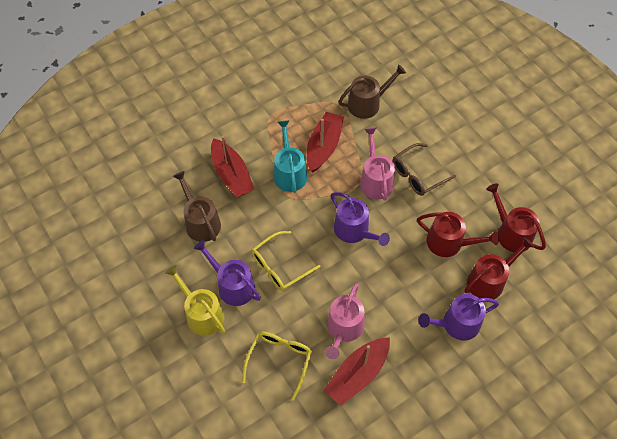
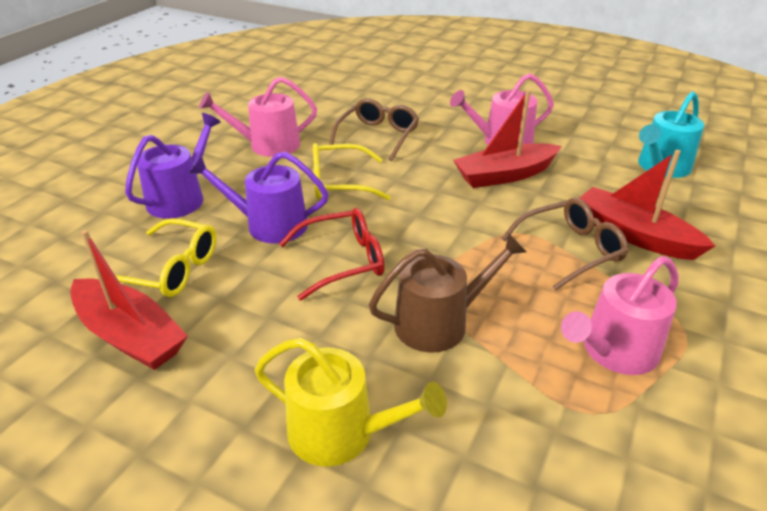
brown glasses: [393,143,456,196] = 1 -> [329,98,419,161] [501,198,629,291] = 2
brown watering can: [173,171,221,242] [338,64,406,119] = 2 -> [369,233,526,353] = 1
pink watering can: [325,284,364,359] [360,128,395,201] = 2 -> [199,77,317,157] [450,73,554,145] [561,256,679,375] = 3
purple watering can: [194,240,261,306] [331,192,390,246] [418,294,499,341] = 3 -> [125,113,221,219] [189,152,328,243] = 2
red glasses: none = 0 -> [279,208,385,301] = 1
red watering can: [417,212,499,257] [464,237,534,299] [486,183,546,252] = 3 -> none = 0

